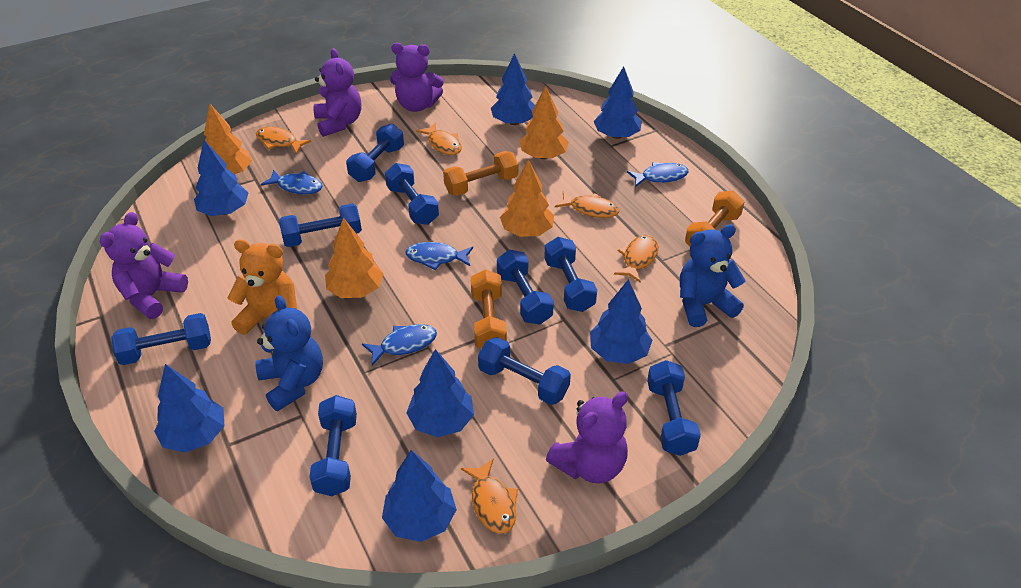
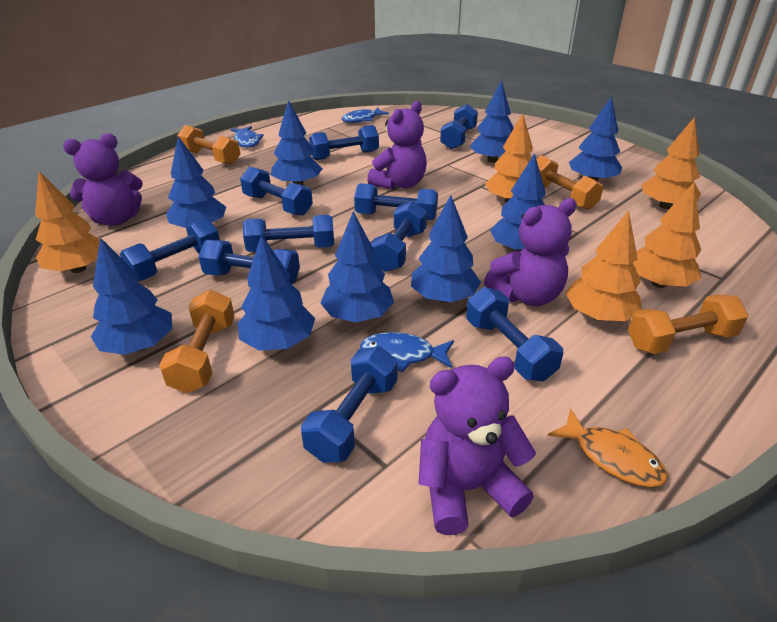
blue dumbbell: [111,313,211,365] [279,204,362,247] [309,395,357,496] [346,124,404,182] [385,163,439,225] [478,337,571,405] [497,249,554,325] [544,237,597,312] [647,360,701,456] = 9 -> [120,218,220,281] [198,240,300,284] [240,167,313,216] [243,215,334,252] [301,346,398,462] [309,125,379,160] [354,183,438,220] [371,201,427,272] [440,104,478,149] [466,287,563,382] = 10
blue fish: [261,170,323,194] [362,324,437,365] [405,242,473,270] [627,162,689,187] = 4 -> [231,126,264,148] [341,108,389,123] [360,332,454,372] = 3
blue teddy bear: [255,295,323,411] [680,224,746,327] = 2 -> none = 0
blue tree: [154,364,224,453] [194,140,249,216] [382,450,457,542] [406,349,474,437] [491,53,535,125] [590,279,652,364] [594,66,642,139] = 7 -> [91,238,172,355] [166,136,226,228] [238,235,315,351] [271,100,322,185] [320,211,394,322] [411,195,481,302] [470,80,514,163] [490,153,545,252] [569,96,622,182] = 9
orange dumbbell: [443,151,518,196] [471,269,507,348] [685,191,744,246] = 3 -> [159,290,235,393] [177,125,241,165] [536,155,603,210] [628,294,748,354] = 4
orange fish: [256,127,311,154] [416,123,462,155] [461,458,518,534] [555,191,619,218] [614,235,658,283] = 5 -> [547,408,668,487] = 1
orange teddy bear: [227,239,297,335] = 1 -> none = 0
orange tree: [204,104,252,174] [325,217,384,298] [500,159,554,237] [519,86,569,159] = 4 -> [35,171,106,273] [485,114,533,203] [566,210,642,321] [633,183,702,288] [641,117,701,209] = 5

